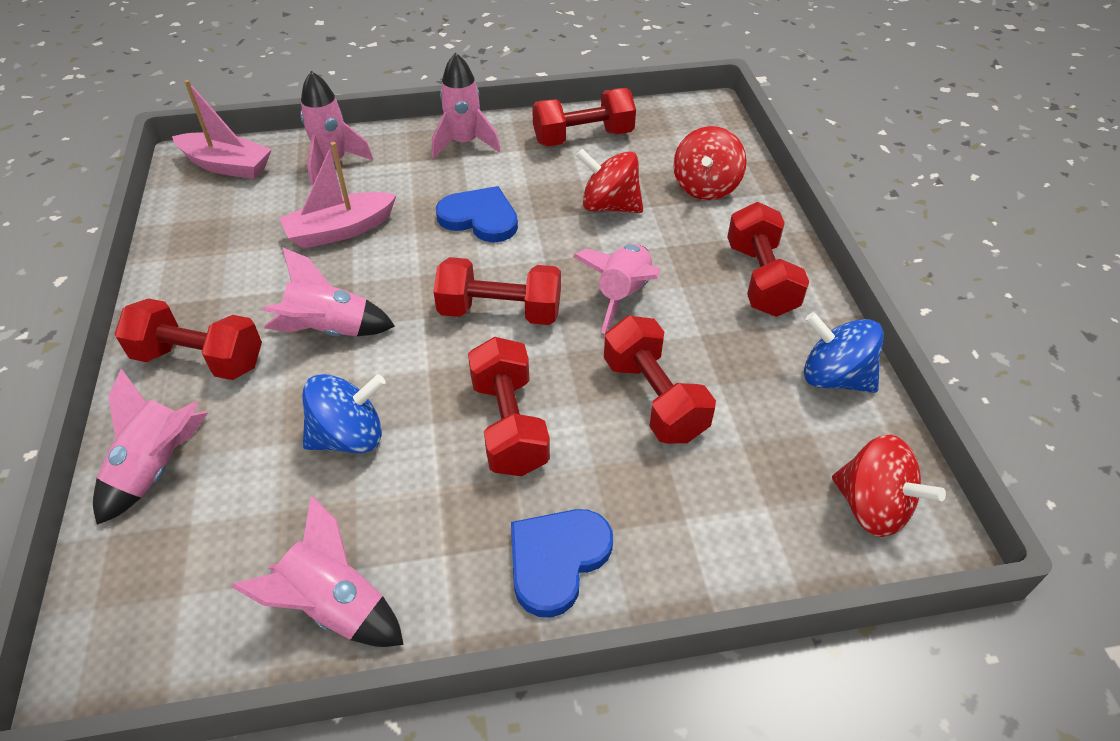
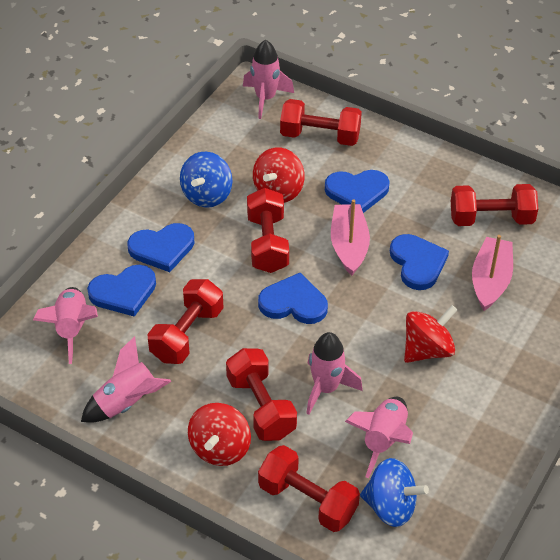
blue heart: [436,186,518,243] [511,509,613,618] = 2 -> [87,265,156,317] [127,223,194,272] [258,273,328,324] [325,170,390,213] [390,234,449,290] = 5
pink rocket: [93,369,208,525] [232,496,404,647] [263,247,395,336] [300,71,373,185] [432,53,501,158] [573,244,660,334] = 6 -> [33,287,98,364] [81,336,171,423] [243,40,294,119] [306,332,363,415] [345,397,413,478] = 5

